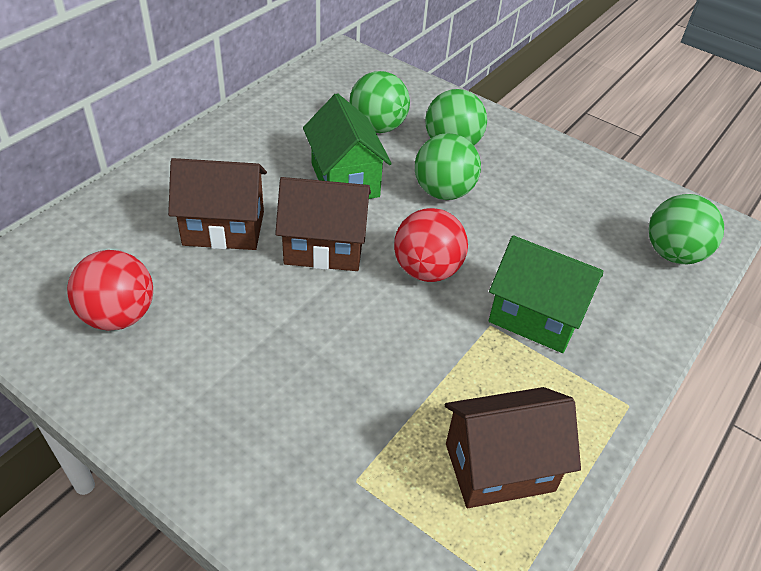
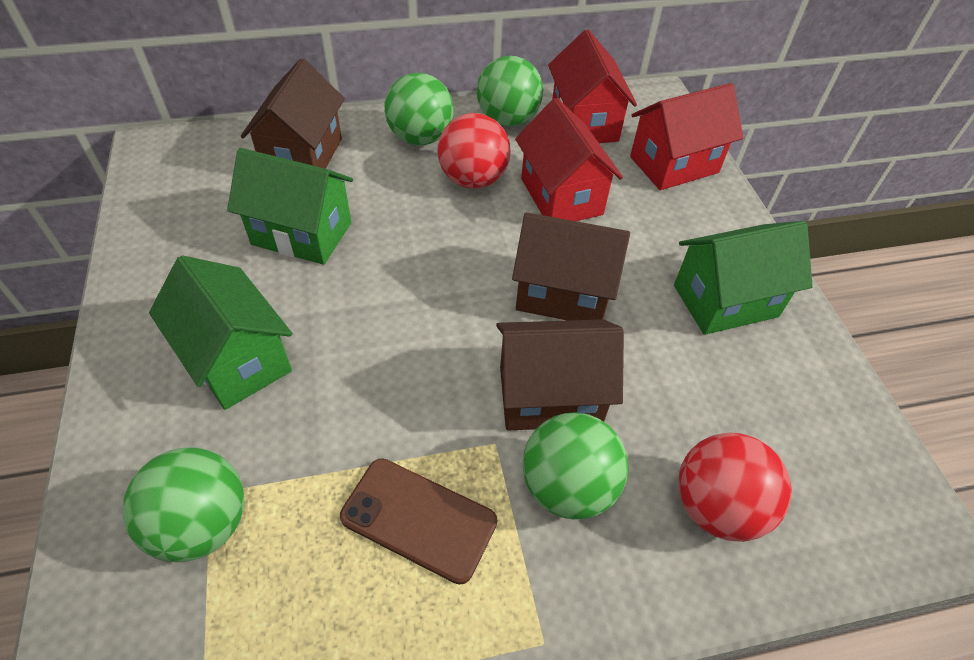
brown phone: none = 0 -> [340,458,497,585] = 1
green house: [303,93,392,199] [489,236,603,353] = 2 -> [149,255,293,410] [227,148,353,265] [674,221,813,335] = 3
red house: none = 0 -> [515,98,623,221] [548,30,637,143] [630,83,743,190] = 3

